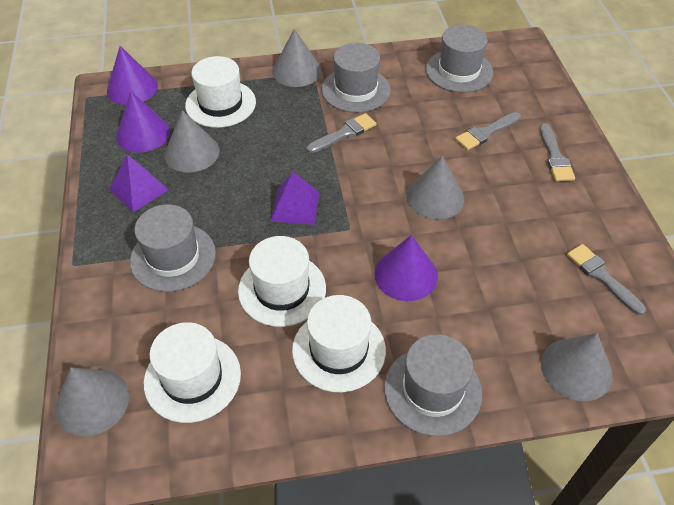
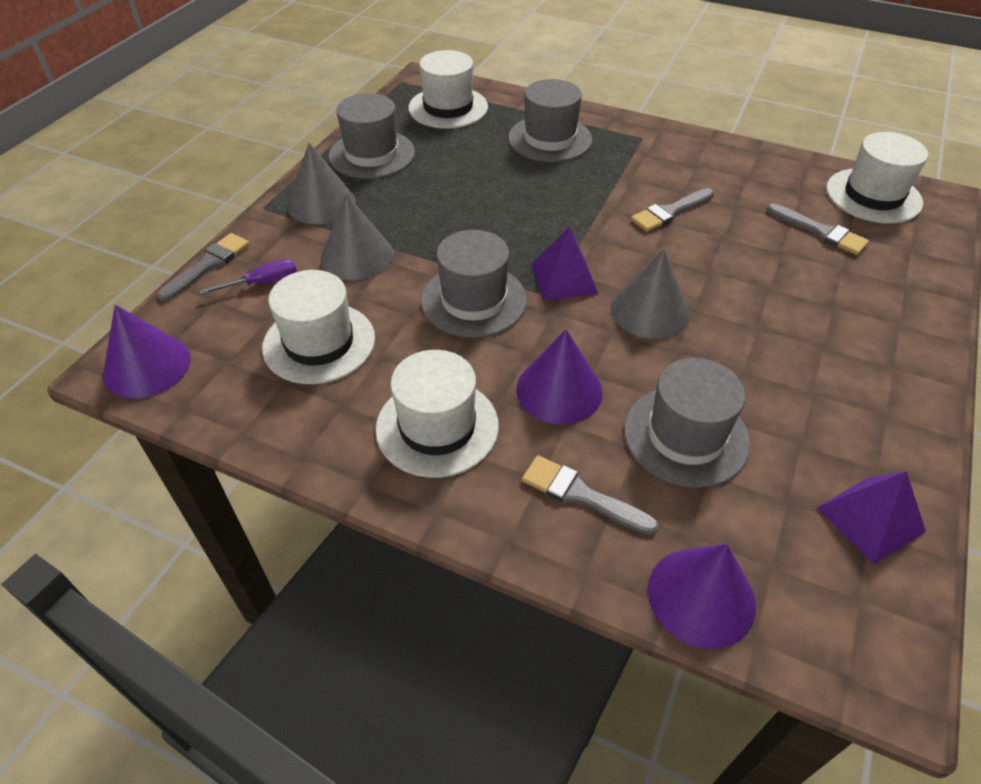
grey cone: [55,367,129,437] [164,110,220,172] [272,29,321,87] [406,156,464,220] [541,333,612,401] = 5 -> [287,143,356,225] [320,194,394,280] [611,249,690,339] = 3
purple screwdriver: none = 0 -> [199,259,297,295] = 1

